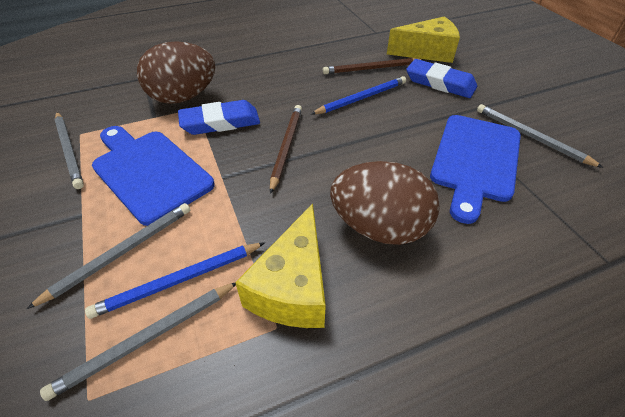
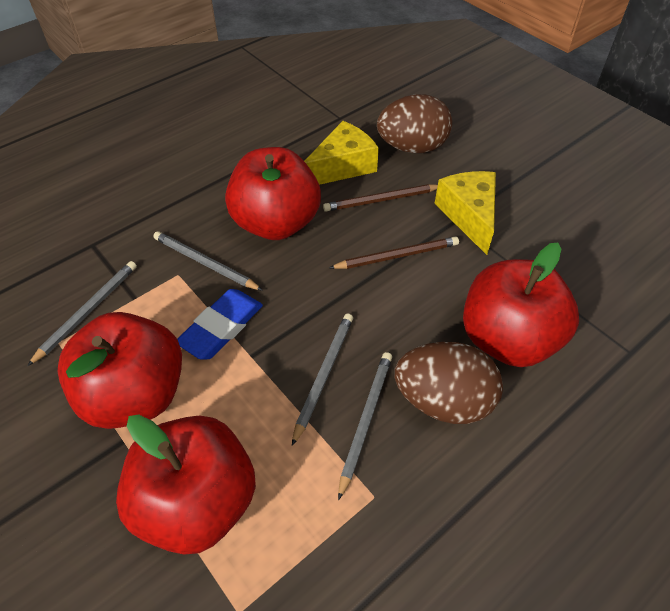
blue cutting board: [92,126,215,226] [430,115,521,224] = 2 -> none = 0
blue eraser: [178,100,260,135] [406,59,477,98] = 2 -> [177,289,263,360] = 1
blue pencil: [85,242,265,319] [311,76,406,114] = 2 -> none = 0
red apple: none = 0 -> [58,312,182,429] [116,414,256,555] [225,147,321,240] [463,242,579,367] = 4

